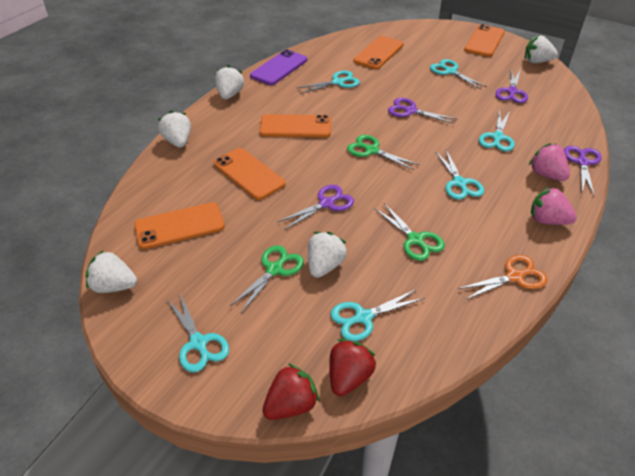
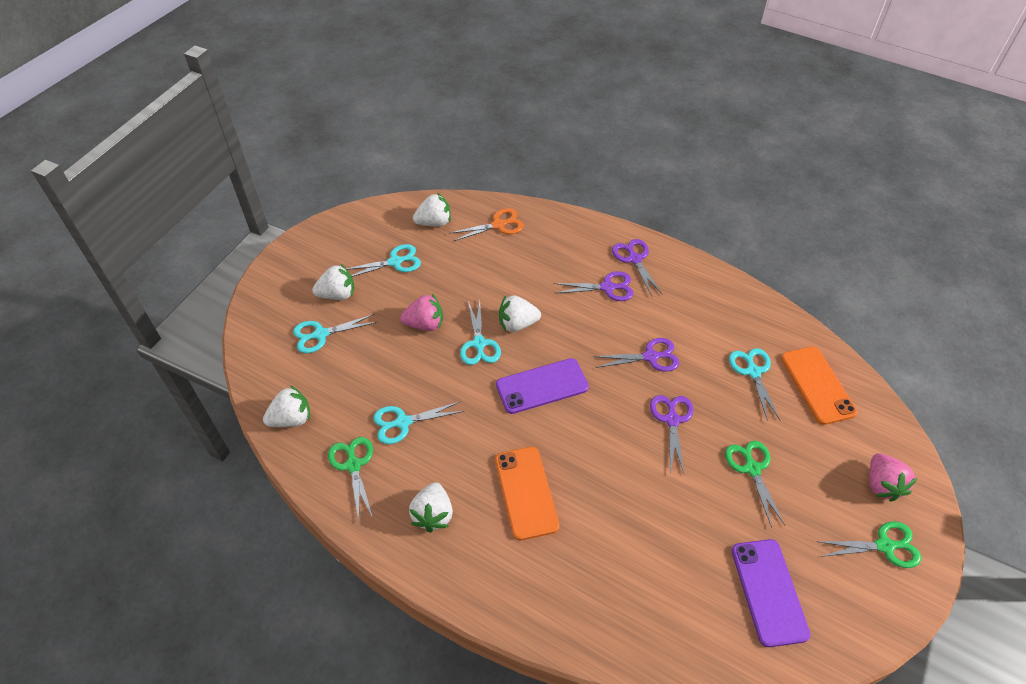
orange phone: [134,202,225,249] [214,148,286,200] [259,114,331,137] [353,36,404,69] [464,24,505,57] = 5 -> [495,447,559,540] [781,346,857,425] = 2
purple phone: [250,49,307,85] = 1 -> [496,358,589,414] [732,539,810,647] = 2
red strawberry: [262,363,320,420] [329,339,376,396] = 2 -> none = 0
turquoise scissors: [167,294,229,372] [297,70,360,94] [330,289,424,341] [430,59,487,90] [435,150,484,200] [479,110,515,151] = 6 -> [293,314,377,353] [346,244,421,277] [373,401,464,444] [460,301,501,365] [729,348,780,421] = 5

